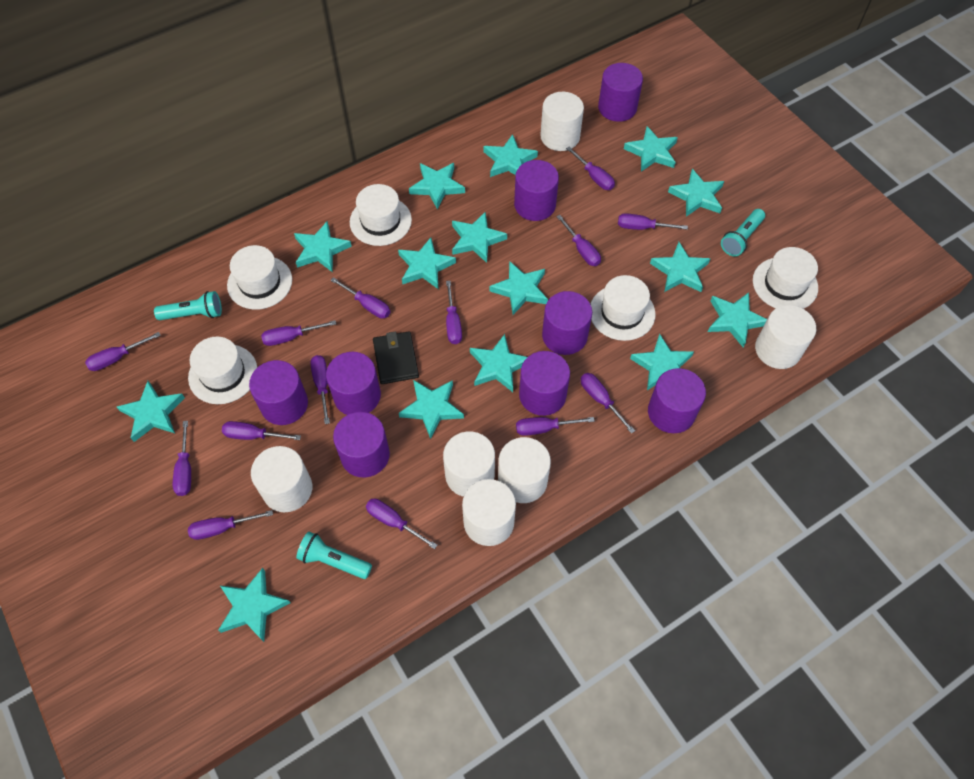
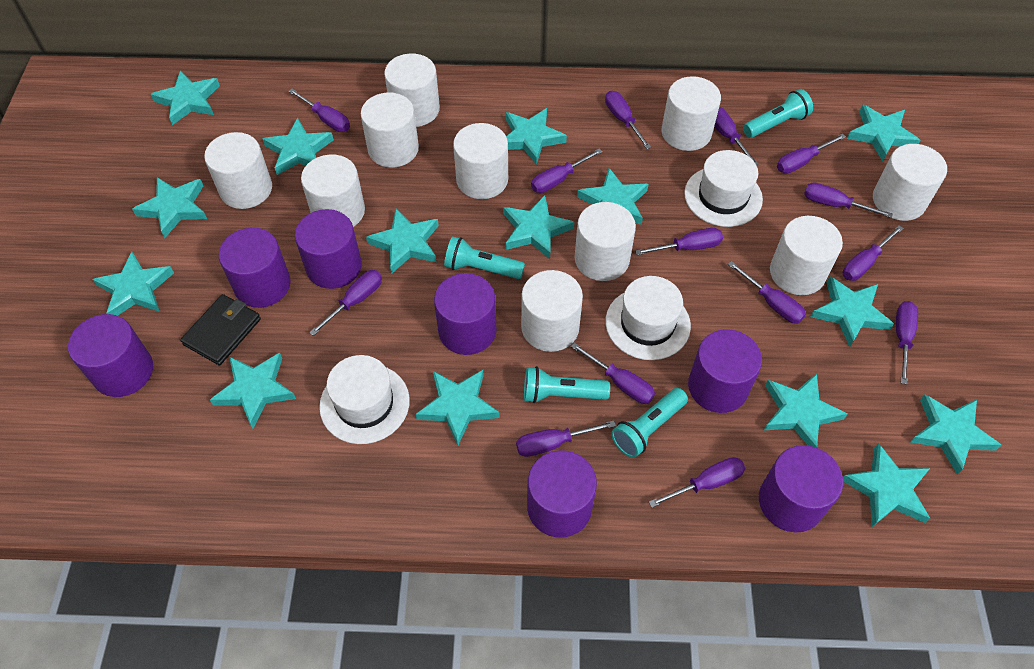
purple cylinder: [249,360,308,425] [326,352,381,415] [333,412,390,478] [514,160,559,221] [519,351,570,416] [542,291,592,355] [598,63,643,122] [648,368,706,433] = 8 -> [68,314,153,397] [219,228,291,308] [295,209,362,289] [434,273,497,355] [527,450,597,538] [688,329,762,413] [759,445,843,532] = 7
turquoise flashlight: [154,291,222,320] [296,532,372,579] [721,209,765,256] = 3 -> [444,236,525,279] [524,366,610,403] [611,388,688,458] [743,89,813,138] = 4
white cylinder: [251,446,312,512] [443,431,495,497] [462,479,516,546] [498,437,551,503] [540,92,584,151] [755,305,816,369] = 6 -> [204,132,272,209] [301,154,365,227] [361,93,419,168] [384,54,440,127] [453,123,508,199] [521,270,583,352] [575,202,636,281] [661,76,721,151] [770,216,843,295] [873,144,947,221] = 10
white hat: [188,337,257,404] [227,245,292,310] [350,184,412,246] [591,275,655,341] [753,247,818,309] = 5 -> [319,355,410,444] [605,276,691,360] [684,150,763,227] = 3

